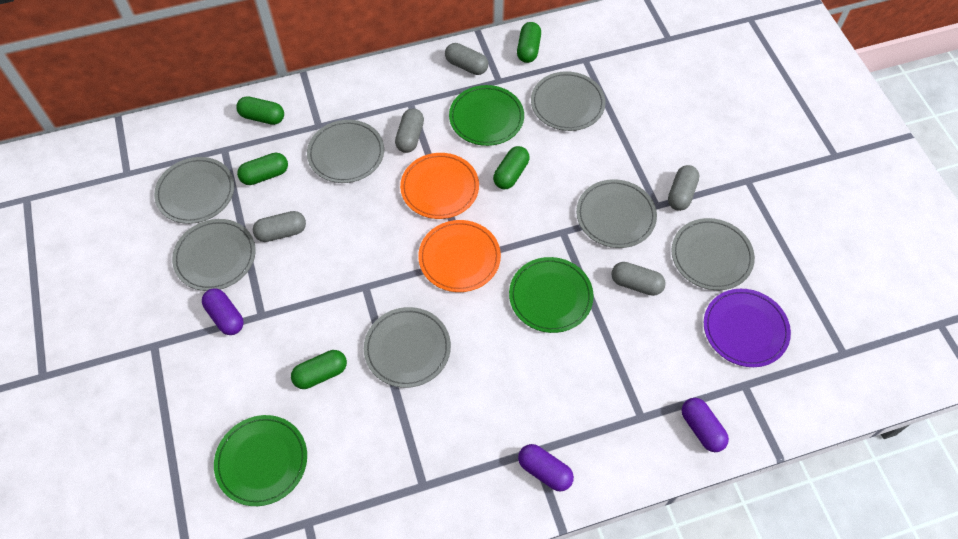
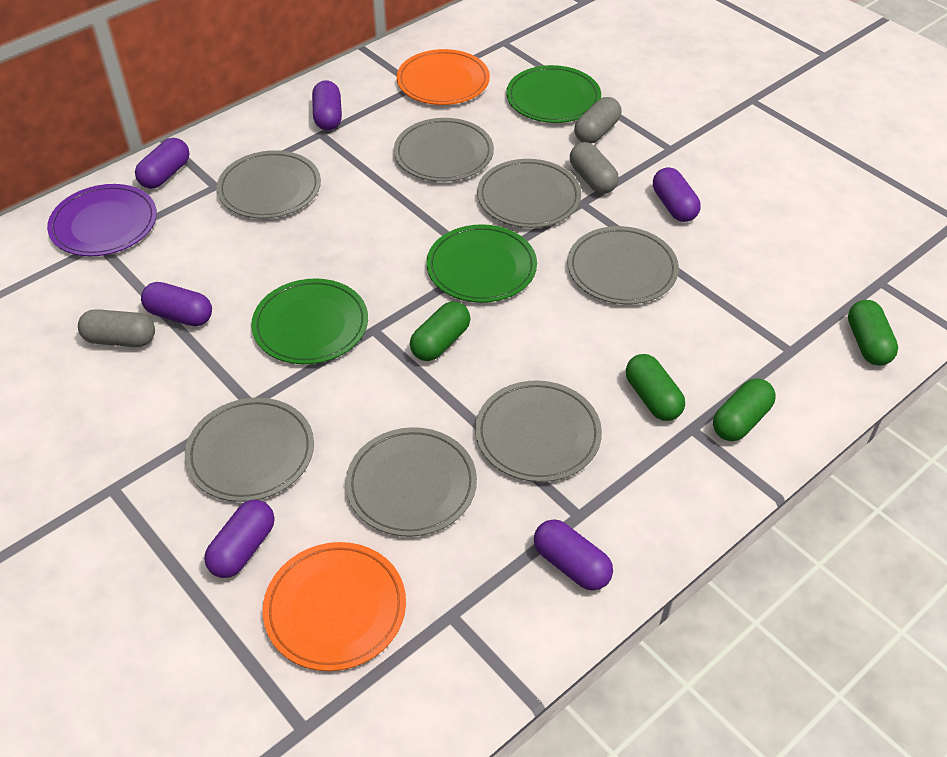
green capsule: [236,96,284,125] [237,153,288,185] [291,350,347,389] [493,146,530,189] [517,22,541,63] = 5 -> [410,301,470,361] [626,354,685,421] [713,378,776,441] [848,300,898,366] = 4
grey capsule: [253,211,306,242] [395,108,424,153] [445,43,488,75] [611,262,666,296] [668,165,699,211] = 5 -> [78,309,155,347] [570,142,619,194] [574,97,621,144] = 3
purple capsule: [202,288,244,335] [518,444,574,492] [681,398,729,452] = 3 -> [135,138,190,189] [141,282,212,326] [204,500,274,578] [312,80,342,130] [534,519,613,591] [653,167,701,222] = 6

